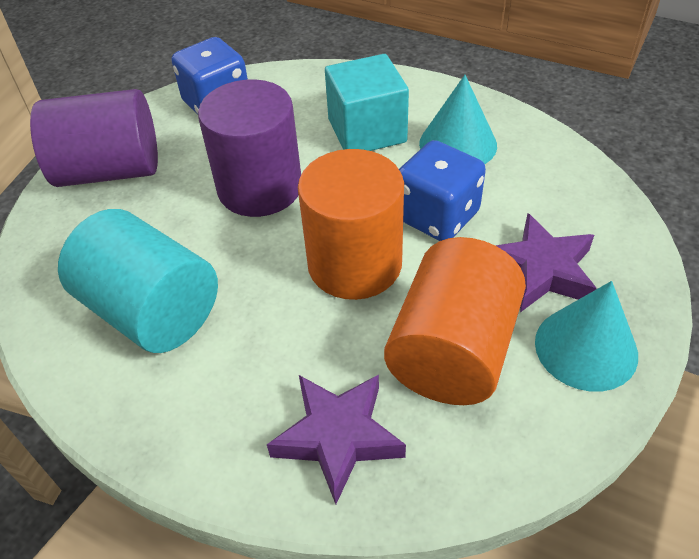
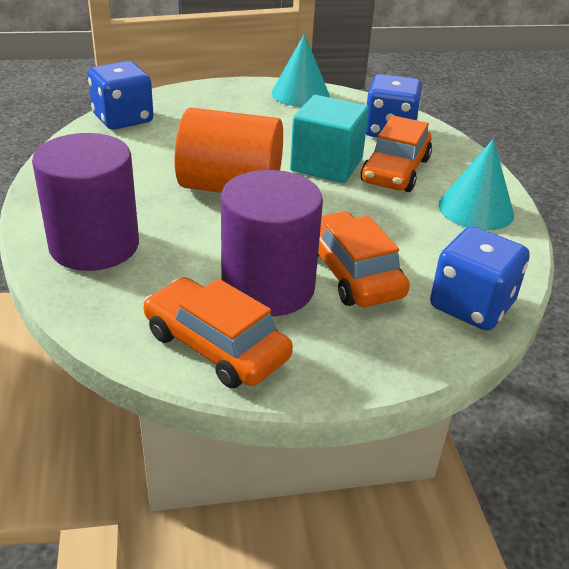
blue dice: [171,37,248,115] [399,140,486,241] = 2 -> [88,61,153,130] [366,74,423,137] [430,226,530,331] = 3
orange car: none = 0 -> [143,277,293,388] [318,211,410,307] [360,115,432,192] = 3
orange cylinder: [298,149,404,300] [384,237,526,405] = 2 -> [175,108,283,193] = 1
purple star: [267,375,406,504] [495,213,597,312] = 2 -> none = 0
turquoise cylinder: [58,209,218,353] = 1 -> none = 0

